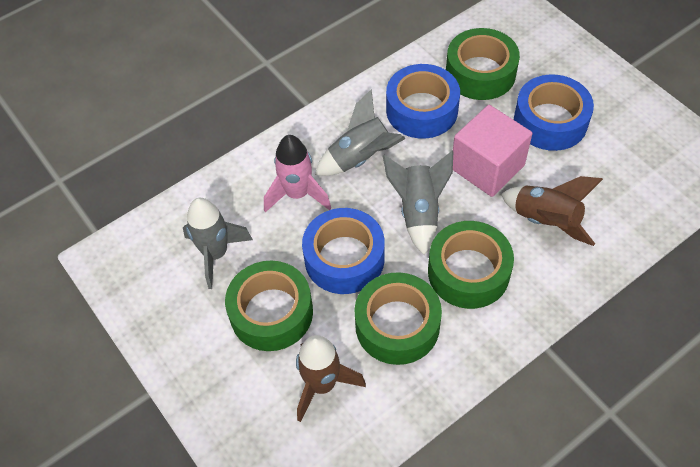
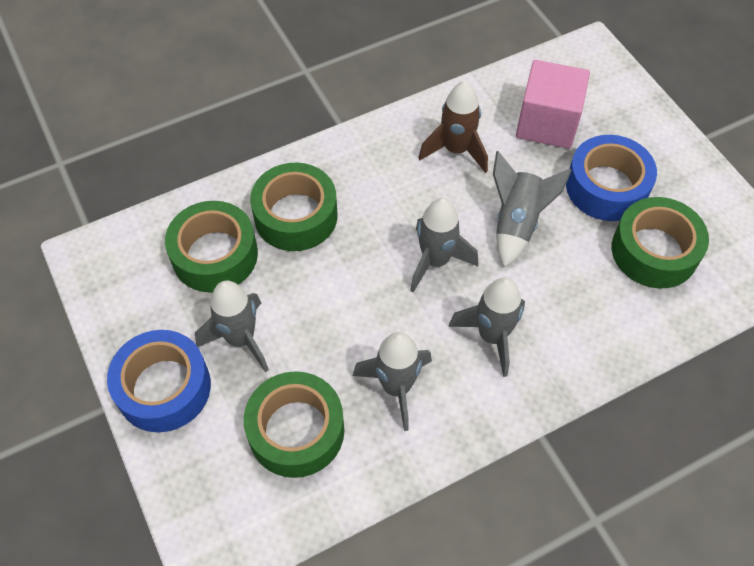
blue tape: [302,208,385,294] [386,64,460,139] [514,75,594,151] = 3 -> [107,330,211,432] [566,135,657,221] = 2
brown rocket: [296,335,366,422] [501,176,603,246] = 2 -> [419,81,488,173] = 1
grey rocket: [183,198,253,289] [315,89,406,176] [383,151,453,255] = 3 -> [195,281,269,372] [353,332,432,431] [410,198,478,292] [448,278,525,377] [493,151,571,267] = 5
pink rocket: [264,135,331,212] = 1 -> none = 0

